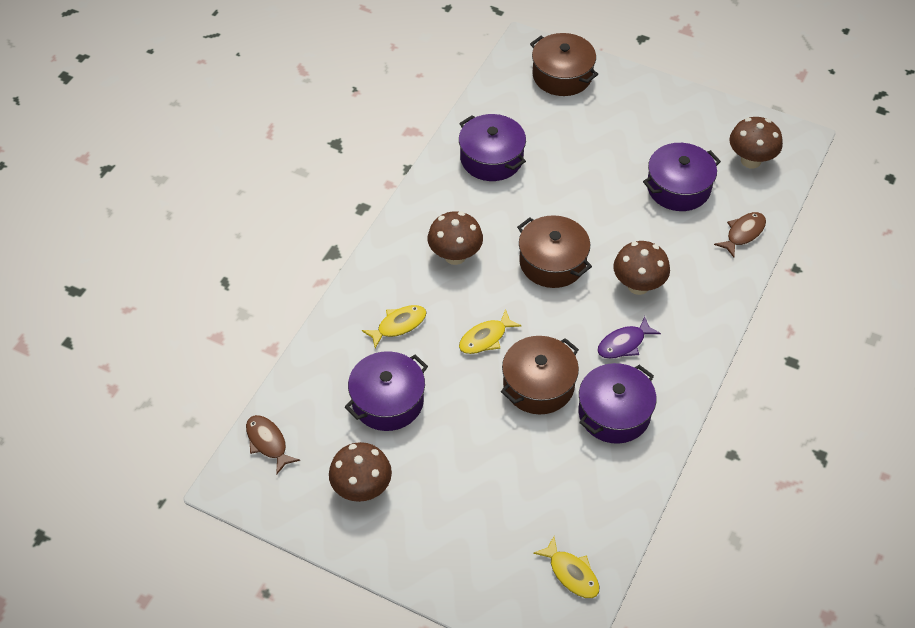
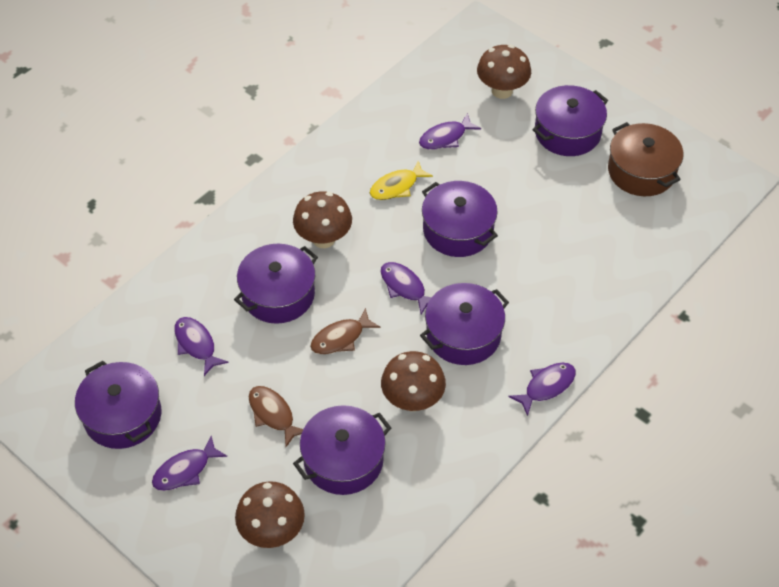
brown pot: [501,336,579,414] [517,215,592,288] [530,33,598,96] = 3 -> [608,122,683,196] = 1
purple fish: [598,316,661,359] = 1 -> [152,436,227,491] [174,317,229,376] [381,262,432,315] [419,113,481,150] [508,363,576,416] = 5
purple pot: [345,351,428,431] [459,114,526,181] [579,363,656,444] [643,143,721,211] = 4 -> [75,361,161,449] [234,244,318,324] [293,405,391,495] [420,283,509,365] [422,181,498,257] [532,85,608,156] = 6
yellow fish: [362,305,427,348] [459,309,522,354] [533,536,599,598] = 3 -> [370,161,433,200] = 1

